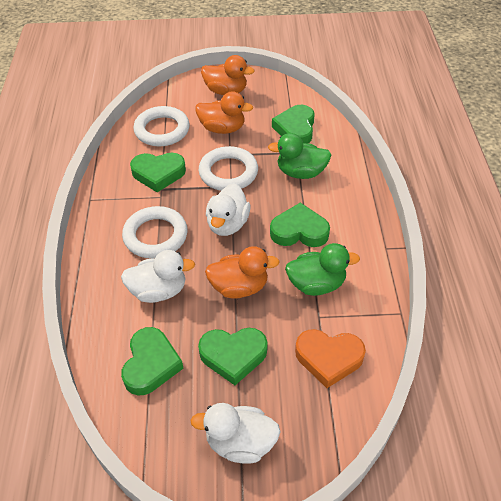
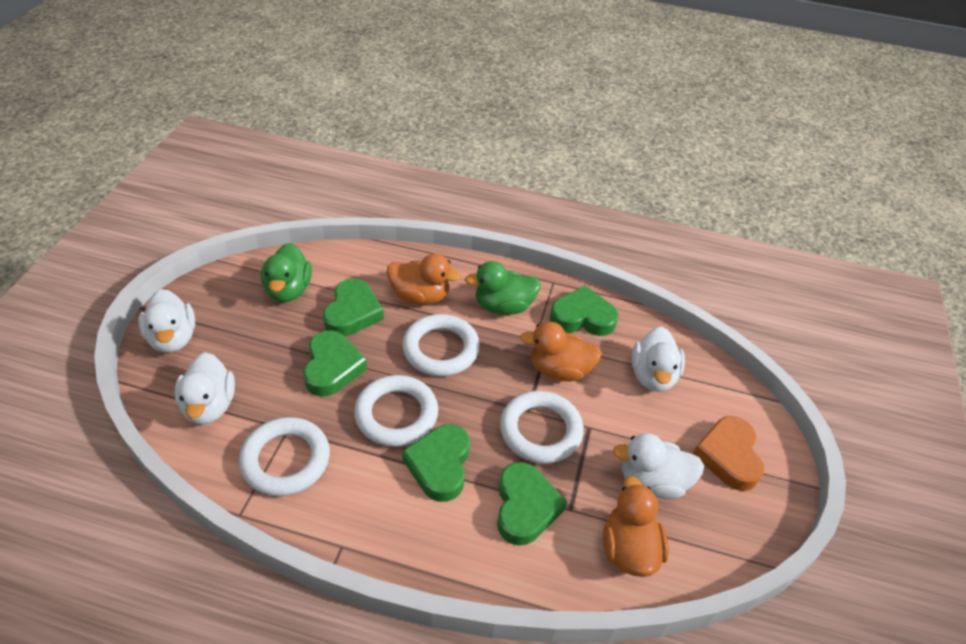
white duck: [121,250,195,303] [190,403,281,464] [206,184,250,236] = 3 -> [138,289,195,353] [174,352,235,425] [613,433,704,499] [631,327,685,392] = 4
white ring: [122,206,187,259] [133,106,190,146] [199,146,258,191] = 3 -> [239,417,330,496] [354,375,438,447] [402,314,480,377] [500,391,584,464] = 4

